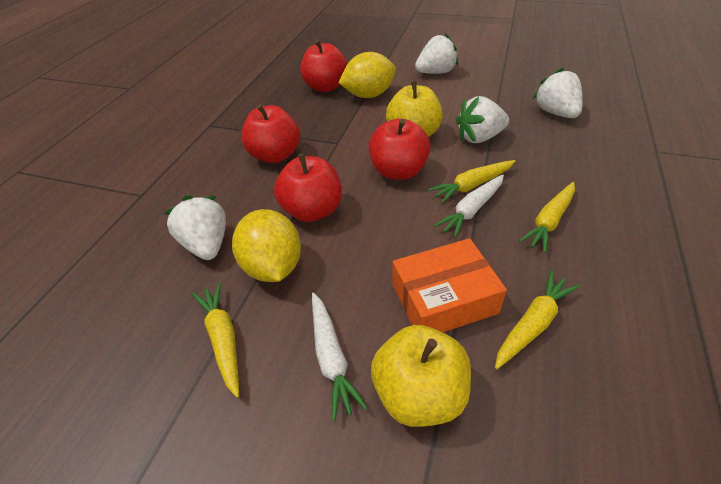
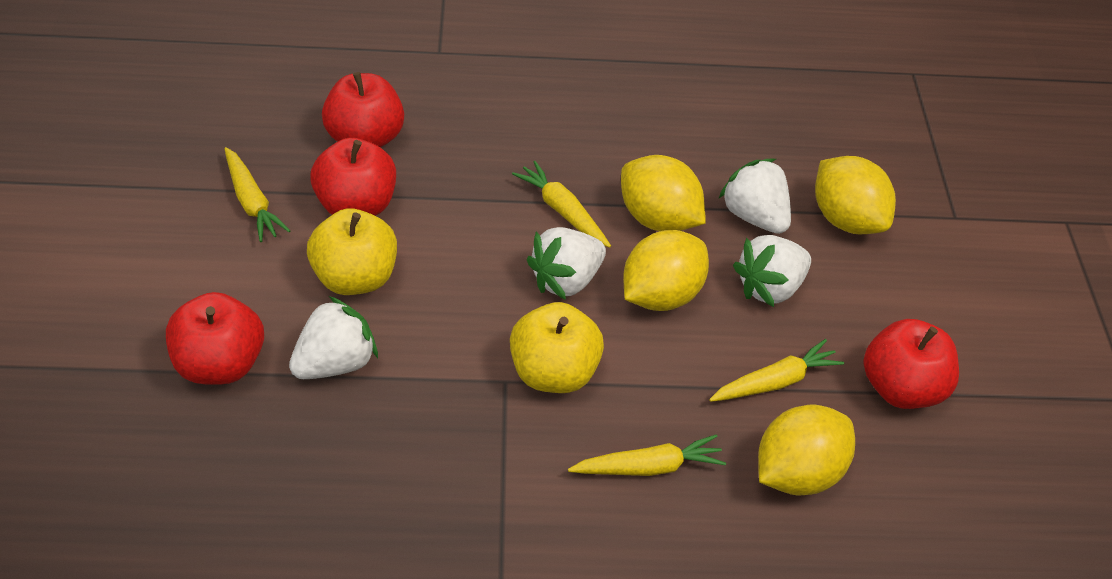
orange box: [392,238,507,332] = 1 -> none = 0
white carrot: [312,293,368,421] [434,175,504,238] = 2 -> none = 0
yellow lemon: [232,209,301,282] [339,52,396,98] = 2 -> [621,155,706,231] [623,230,709,311] [758,405,855,496] [815,156,896,234] = 4

